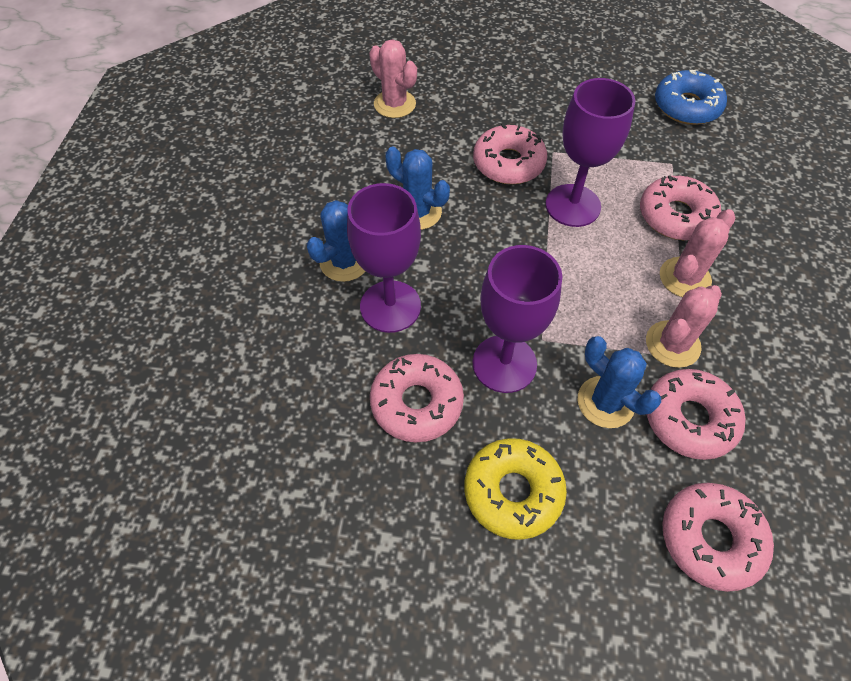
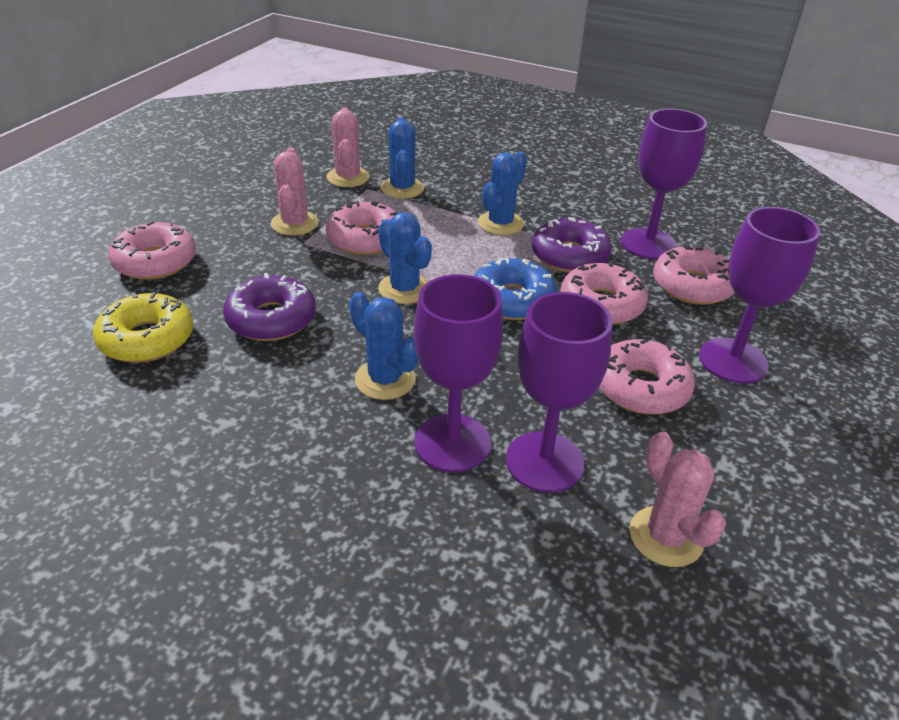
blue cactus: [307,200,366,282] [385,146,450,230] [578,336,661,428] = 3 -> [349,292,418,400] [378,212,432,304] [381,117,424,199] [478,151,527,235] = 4
purple donut: none = 0 -> [223,273,316,341] [532,217,612,273] = 2
purple goblet: [347,183,421,333] [473,245,562,393] [545,78,635,227] = 3 -> [414,274,503,472] [506,292,613,493] [621,108,707,259] [699,207,820,383] = 4

